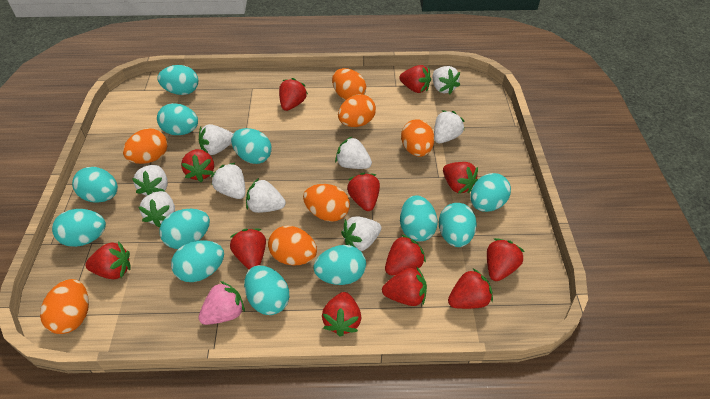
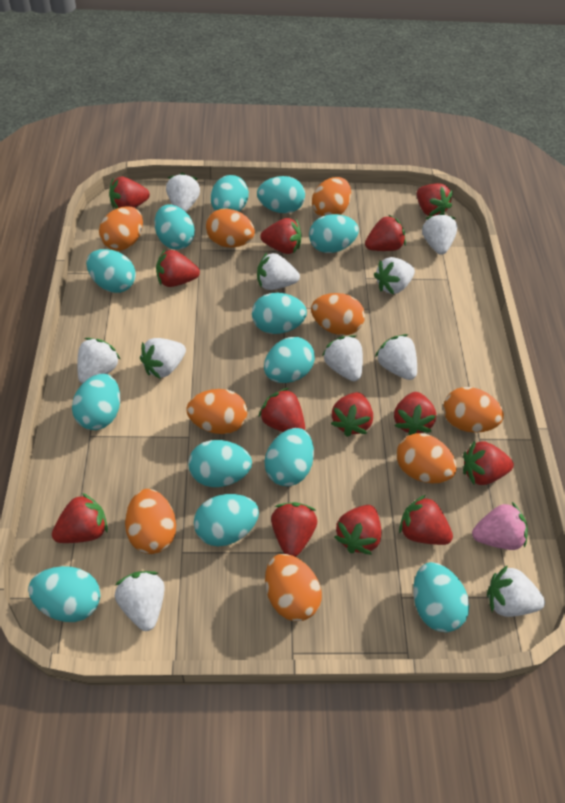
orange egg: [40,279,89,334] [123,128,167,164] [268,226,317,266] [303,184,350,222] [332,68,366,100] [338,94,376,127] [401,119,434,157] = 7 -> [99,206,143,251] [125,489,176,554] [186,389,247,434] [206,208,255,247] [265,554,322,621] [311,293,365,335] [312,177,351,217] [397,433,457,483] [443,387,504,433] = 9
red strawberry: [85,241,131,279] [181,149,214,182] [230,229,266,270] [279,78,308,111] [322,292,361,337] [347,173,380,211] [382,267,427,306] [385,235,426,275] [399,65,431,93] [443,162,478,194] [448,268,493,309] [487,238,525,281] = 12 -> [52,493,108,543] [109,177,150,209] [156,249,200,287] [258,388,305,432] [260,218,302,254] [271,502,317,557] [331,392,373,437] [334,505,382,555] [365,215,406,251] [394,392,436,435] [399,495,453,545] [417,183,453,216] [463,441,514,485] = 13
turquoise egg: [52,209,106,247] [72,167,118,203] [157,65,198,95] [157,103,198,135] [159,209,210,249] [171,240,224,282] [231,128,272,164] [244,265,289,315] [314,245,366,285] [400,195,438,242] [439,203,477,247] [470,173,511,212] = 12 -> [28,566,100,622] [72,374,120,430] [86,249,136,293] [155,205,195,250] [189,440,252,487] [194,494,259,546] [211,175,249,212] [252,293,307,334] [257,176,305,213] [264,337,315,383] [265,428,314,486] [309,214,359,253] [413,562,469,632] = 13
white strawberry: [132,165,168,196] [139,191,175,228] [199,124,233,155] [211,163,246,199] [246,178,286,213] [335,137,372,169] [341,216,381,251] [433,66,460,95] [434,110,465,143] = 9 -> [77,338,121,384] [115,571,164,631] [140,338,186,379] [166,172,200,212] [257,252,300,290] [322,335,363,381] [374,257,415,294] [375,334,417,380] [422,213,457,255] [487,565,545,617] = 10

